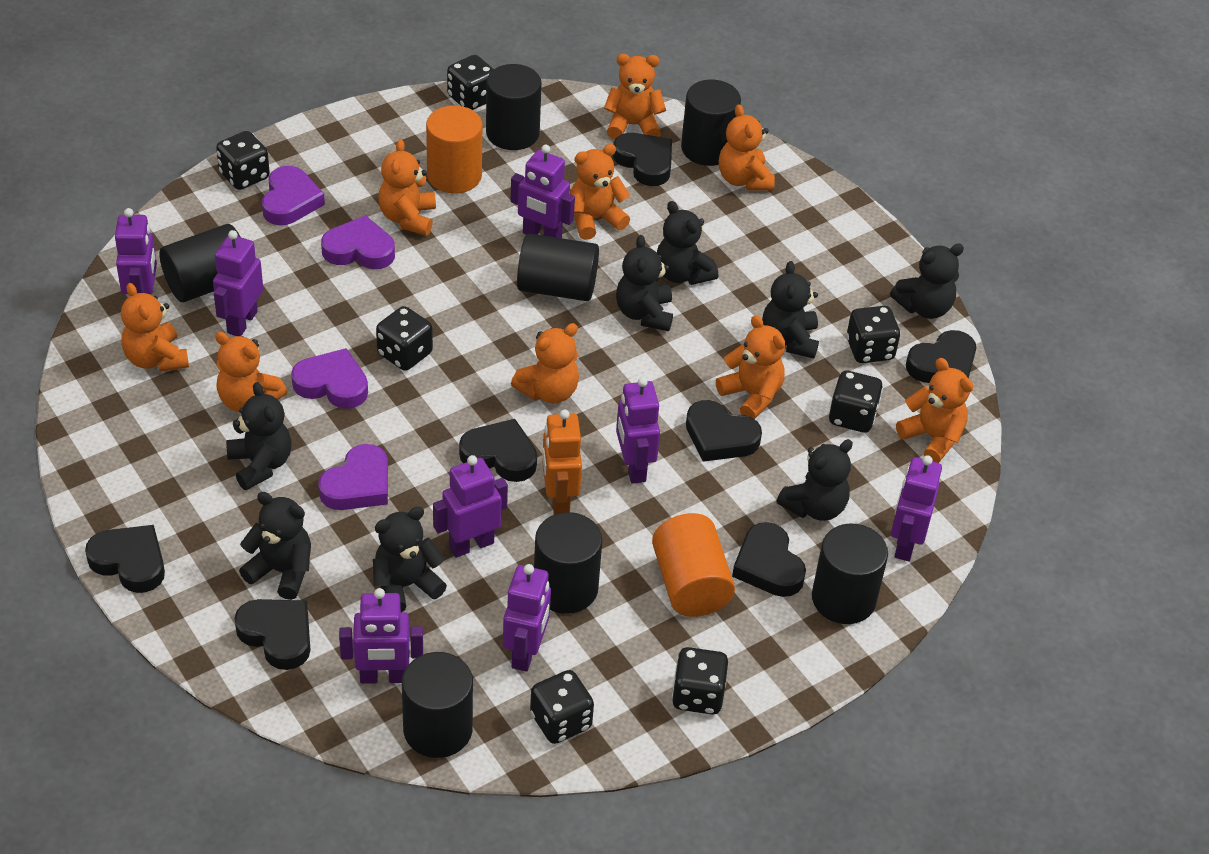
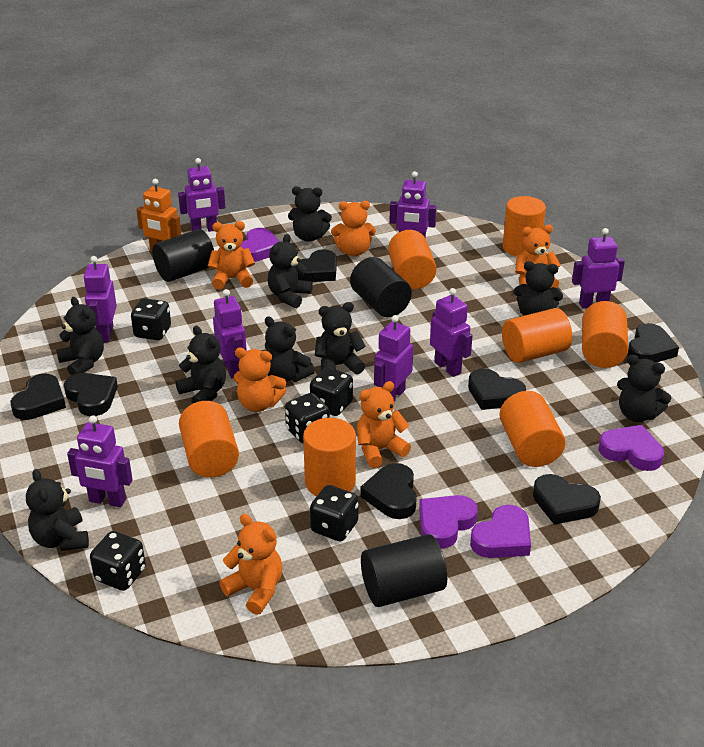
black cylinder: [159,224,241,302] [402,652,473,758] [486,64,542,150] [517,233,599,301] [534,512,602,614] [681,80,741,166] [812,523,888,624] = 7 -> [152,229,214,282] [350,257,412,317] [361,534,447,607] = 3
black dice: [216,131,270,190] [376,306,433,371] [447,55,494,110] [530,670,594,744] [672,647,728,715] [829,370,883,433] [846,306,900,363] = 7 -> [90,531,146,591] [131,298,171,340] [285,393,330,443] [310,367,353,416] [310,485,359,542] = 5
black teddy bear: [226,382,292,490] [239,492,311,600] [373,507,447,612] [616,235,673,331] [657,201,718,285] [762,261,819,359] [777,439,853,521] [890,244,964,319] = 8 -> [26,469,89,551] [56,297,104,375] [176,326,226,404] [265,316,315,382] [268,234,313,308] [288,186,332,242] [315,302,365,374] [514,261,563,316] [617,355,671,422] = 9
orange cylinder: [426,105,482,193] [652,513,735,617] = 2 -> [179,401,239,478] [303,418,356,496] [388,230,437,289] [499,391,565,467] [502,308,572,363] [503,196,546,256] [582,301,628,368] = 7
orange teddy bear: [121,283,189,372] [215,332,287,412] [378,139,436,236] [511,323,579,404] [570,144,630,240] [604,54,666,139] [716,315,785,419] [719,104,775,191] [896,358,973,463] = 9 -> [208,221,255,289] [219,514,283,615] [233,348,286,412] [331,201,376,256] [357,381,411,468] [515,224,561,289] = 6

